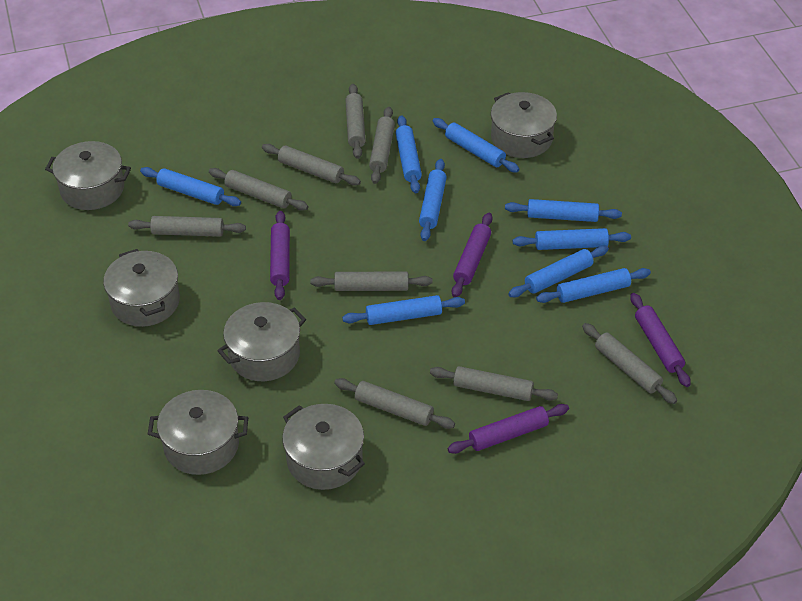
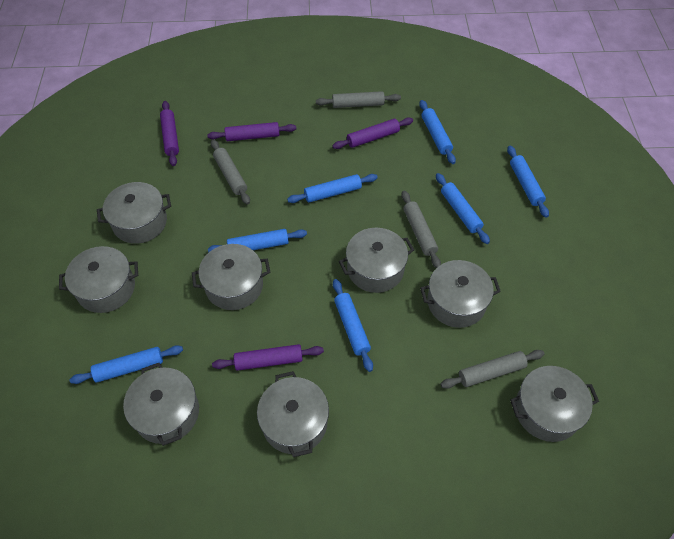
blue rolling pin: [140,167,241,206] [342,295,465,325] [396,115,422,193] [419,159,447,241] [433,118,519,172] [505,199,622,222] [508,245,609,297] [513,228,631,250] [536,268,651,303] = 9 -> [69,345,183,384] [208,229,307,253] [287,174,378,203] [333,279,373,372] [419,100,456,164] [436,173,490,244] [507,146,549,218] = 7
grey pot: [45,141,131,210] [103,249,180,327] [148,390,248,475] [217,302,306,381] [282,404,365,490] [491,92,557,158] = 6 -> [59,246,138,313] [97,182,171,244] [123,363,199,446] [192,244,271,310] [257,371,329,457] [339,228,414,293] [420,260,501,328] [510,366,599,442] = 8
grey rolling pin: [128,216,246,237] [209,168,308,211] [262,144,361,186] [310,271,433,291] [334,378,455,429] [345,84,366,159] [369,107,395,184] [430,366,558,401] [582,323,677,404] = 9 -> [211,140,250,205] [316,91,401,108] [401,190,441,268] [441,350,545,389] = 4

